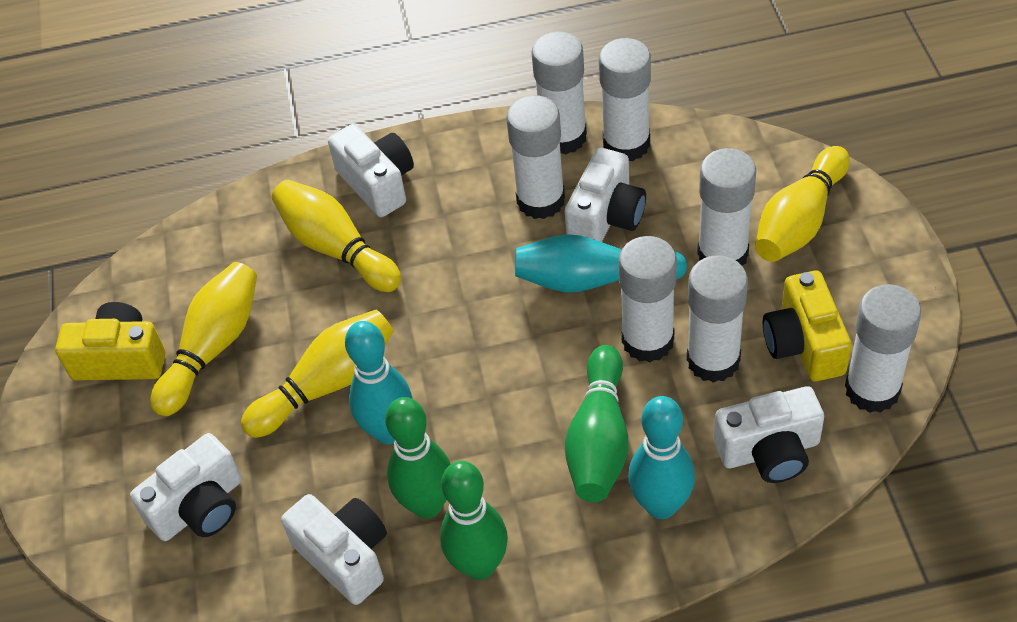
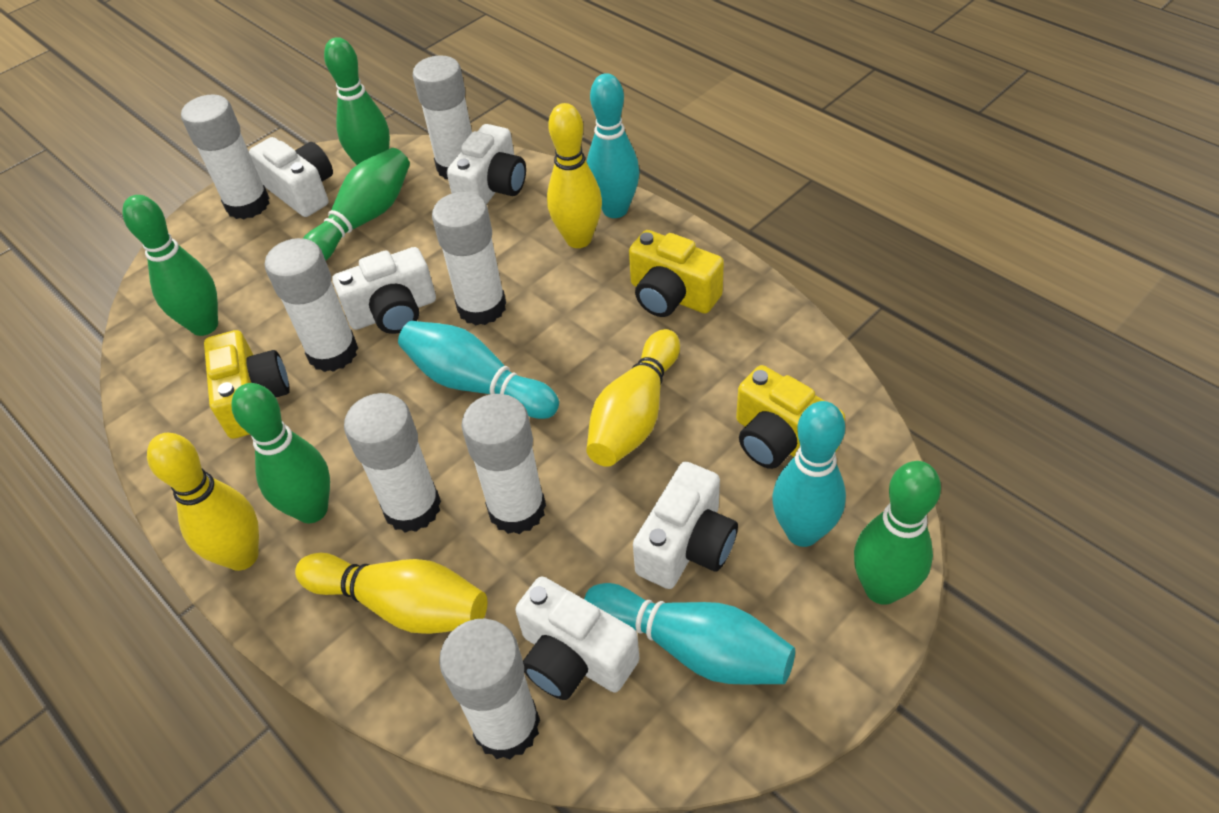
green bowling pin: [385,397,450,519] [440,461,508,580] [565,345,628,502] = 3 -> [122,195,218,336] [231,383,330,523] [303,148,410,260] [324,37,390,165] [854,461,941,605] = 5
turquoise bowling pin: [345,321,413,445] [515,234,687,293] [628,396,695,519] = 3 -> [398,321,559,419] [584,583,795,685] [587,73,640,218] [772,401,846,547] = 4
yellow camera: [55,302,165,381] [763,271,852,381] = 2 -> [204,330,290,439] [629,230,724,317] [736,365,845,469] = 3

